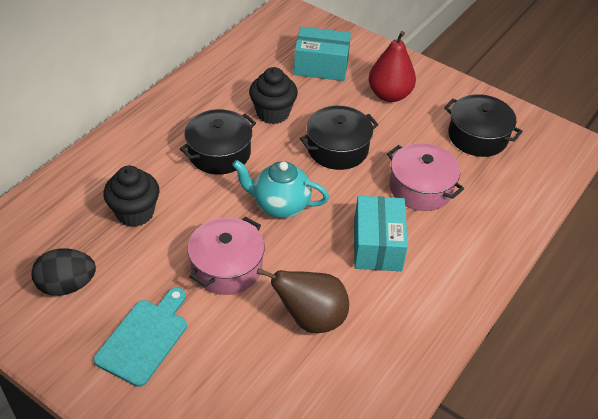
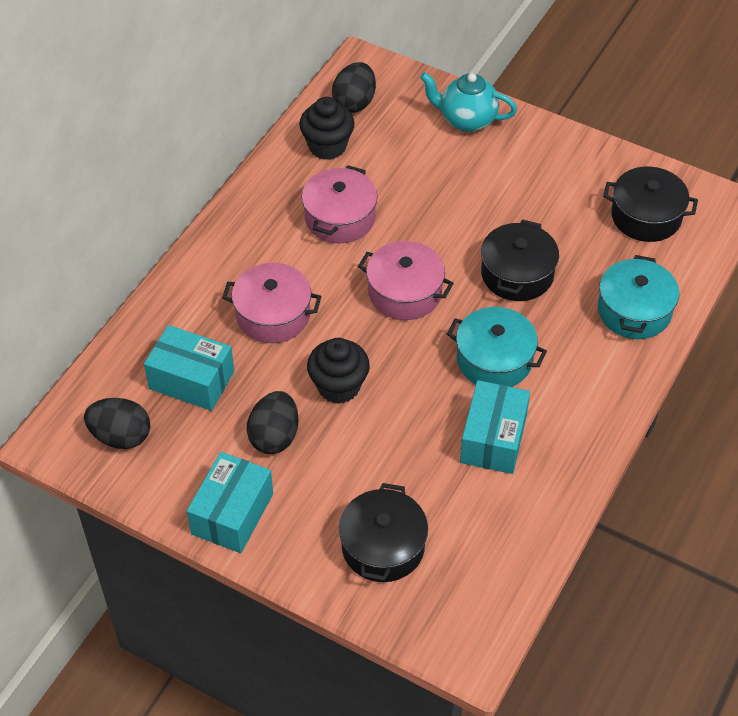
black egg: [31,248,96,296] = 1 -> [84,398,150,449] [247,391,299,454] [332,62,376,113] = 3
brown pear: [257,268,349,333] = 1 -> none = 0
pink pot: [187,217,265,295] [387,143,464,211] = 2 -> [222,263,321,343] [302,165,378,243] [358,241,454,320] = 3
red pear: [368,31,416,102] = 1 -> none = 0
turquoise box: [294,27,351,81] [354,196,408,271] = 2 -> [144,325,234,411] [187,452,273,553] [460,380,530,474] = 3
turquoise cutting board: [94,287,187,387] = 1 -> none = 0
turquoise pot: none = 0 -> [447,307,547,387] [598,255,679,339] = 2

